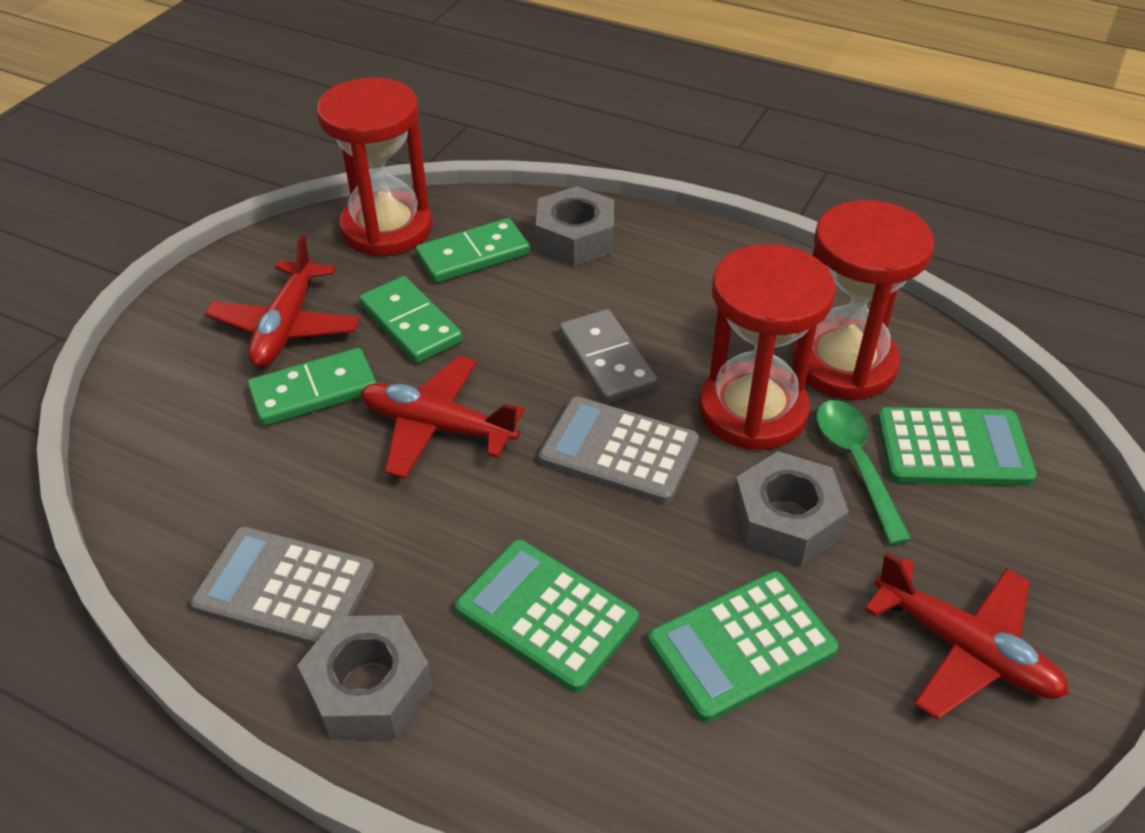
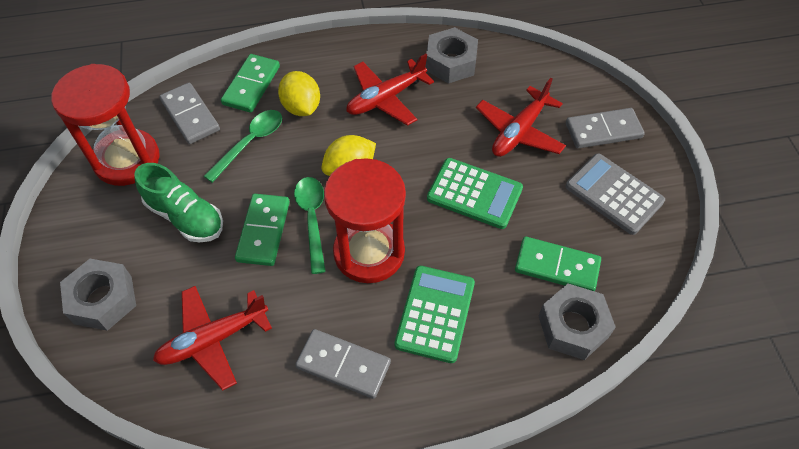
green calculator: [455,540,639,692] [648,571,838,722] [877,407,1037,486] = 3 -> [395,266,475,363] [427,158,523,229] = 2
green shoe: none = 0 -> [134,163,223,242] = 1
green spoon: [816,400,912,545] = 1 -> [204,110,282,183] [294,177,326,274] = 2
grey calculator: [190,527,375,646] [539,397,699,504] = 2 -> [566,153,665,235] = 1
grey domino: [559,309,658,404] = 1 -> [160,83,220,144] [295,329,391,399] [566,108,645,148] = 3
red hourglass: [316,78,432,257] [699,244,836,450] [792,200,934,400] = 3 -> [51,64,160,186] [324,158,406,283] = 2
yellow lemon: none = 0 -> [278,71,320,116] [321,135,376,176] = 2

